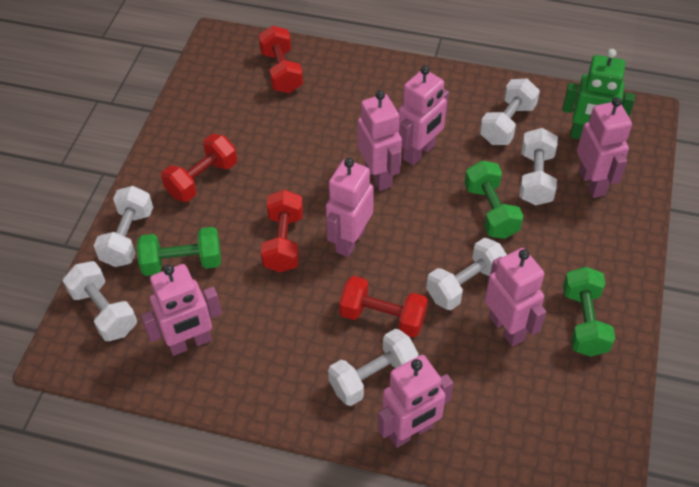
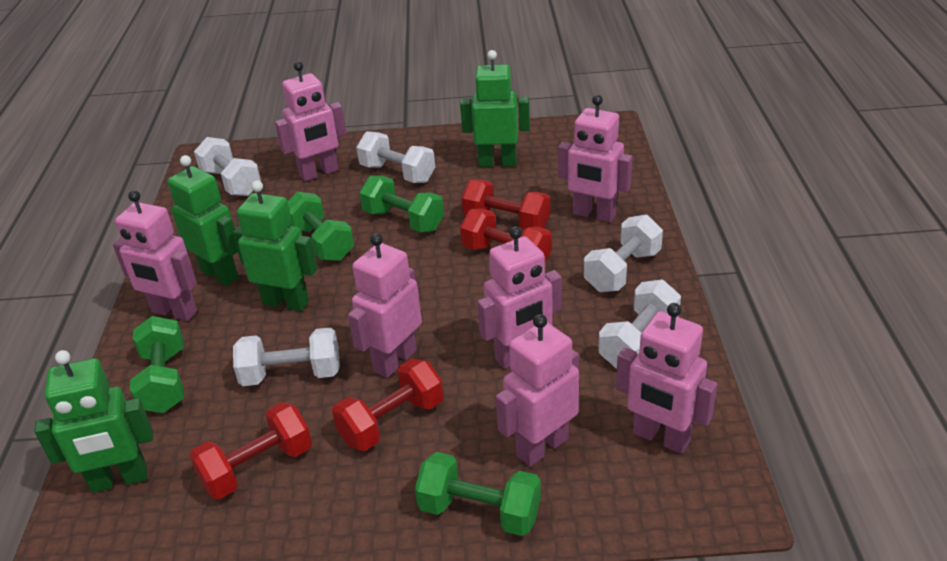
green dumbbell: [137,227,221,276] [464,160,524,239] [563,267,615,356] = 3 -> [130,316,184,413] [288,192,354,261] [359,176,444,232] [415,452,541,536] = 4
green robot: [562,49,635,139] = 1 -> [34,350,153,493] [167,155,239,286] [233,180,317,311] [460,50,530,167] = 4
white dumbbell: [63,261,137,341] [94,186,153,267] [328,329,419,406] [426,238,507,310] [480,79,540,145] [519,128,558,206] = 6 -> [194,137,261,196] [233,327,340,386] [356,131,435,183] [584,215,663,292] [598,280,681,368] = 5

